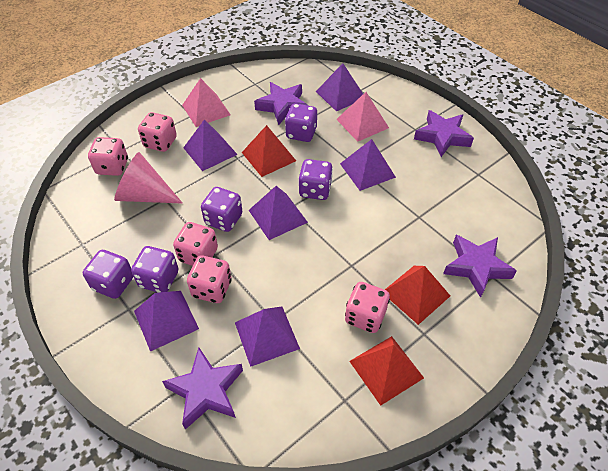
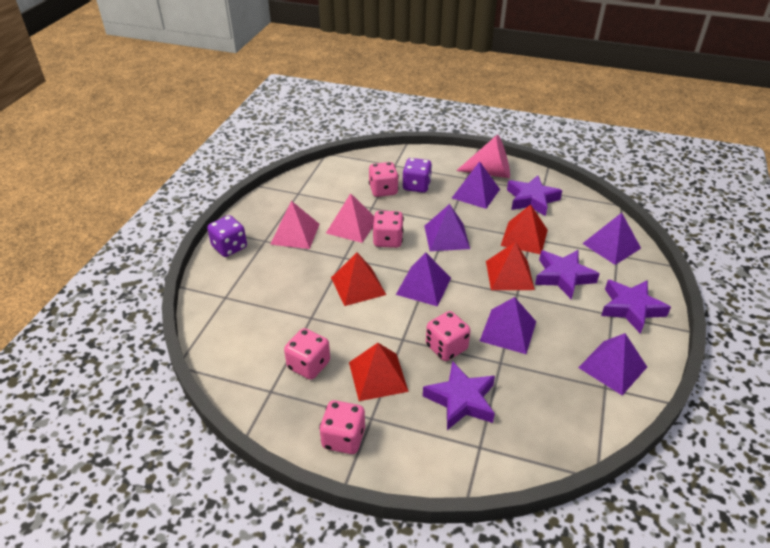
purple dice: [83,250,133,299] [131,246,179,293] [201,187,242,232] [285,103,317,142] [299,159,333,200] = 5 -> [207,215,247,257] [402,158,432,193] = 2
red pyramid: [242,125,296,177] [349,336,424,406] [385,266,450,325] = 3 -> [331,253,386,306] [349,343,409,401] [486,241,535,290] [501,204,548,254] = 4

